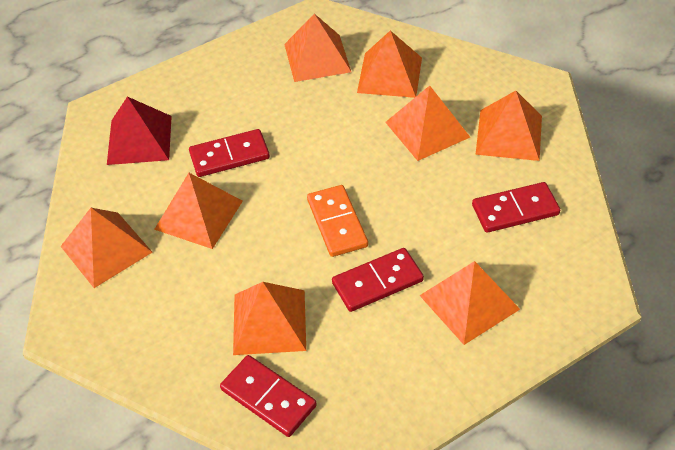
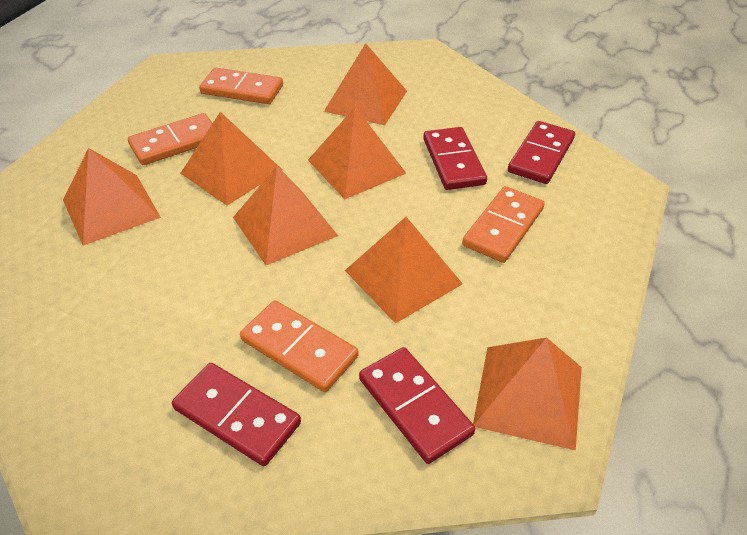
orange domino: [307,185,368,257] = 1 -> [128,113,212,165] [199,68,283,104] [240,300,358,392] [462,186,545,263] = 4
orange pyramid: [61,208,152,288] [154,173,243,249] [233,282,306,355] [284,14,351,82] [357,31,422,98] [385,86,470,161] [419,261,520,345] [476,91,542,161] = 8 -> [63,148,161,246] [180,112,283,206] [233,166,338,265] [308,107,406,199] [324,43,407,125] [345,217,463,323] [473,338,582,450] = 7
red pyramid: [107,97,172,165] = 1 -> none = 0

